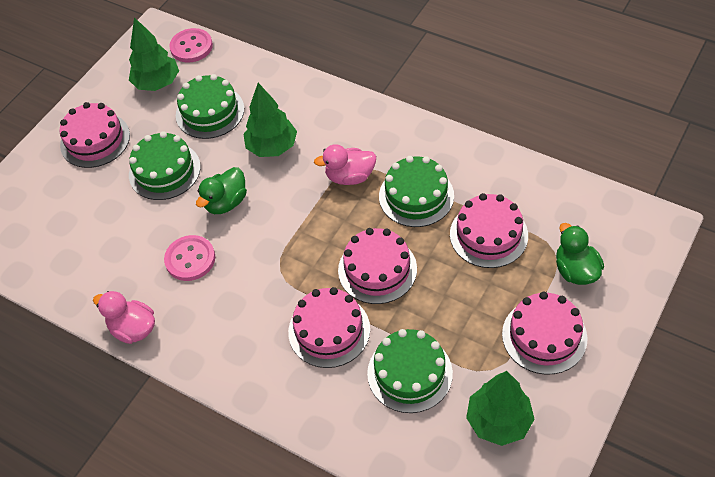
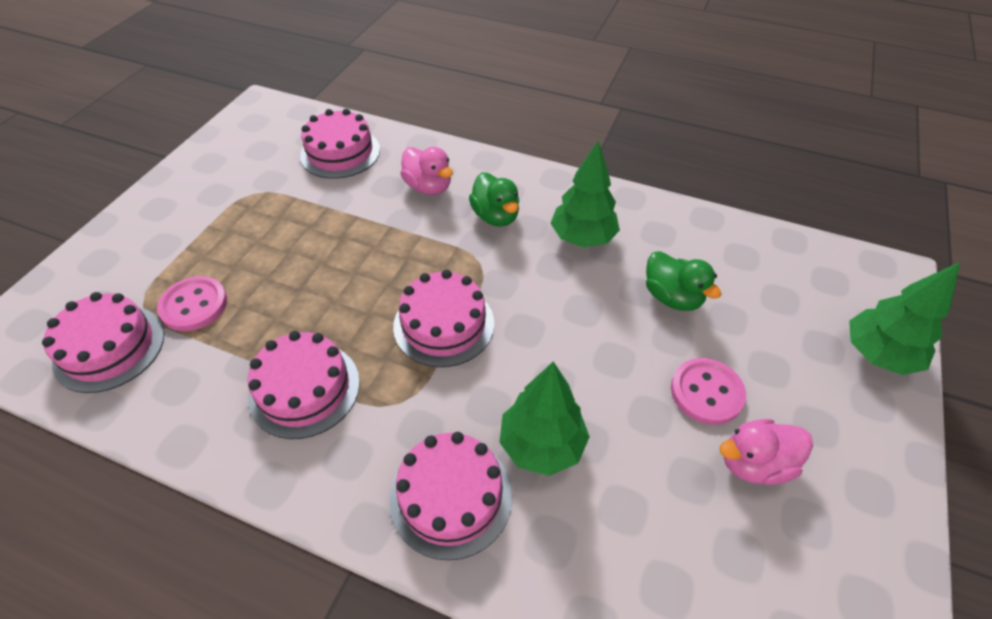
green cake: [129,131,201,200] [176,74,244,139] [367,329,453,413] [379,156,454,227] = 4 -> none = 0

